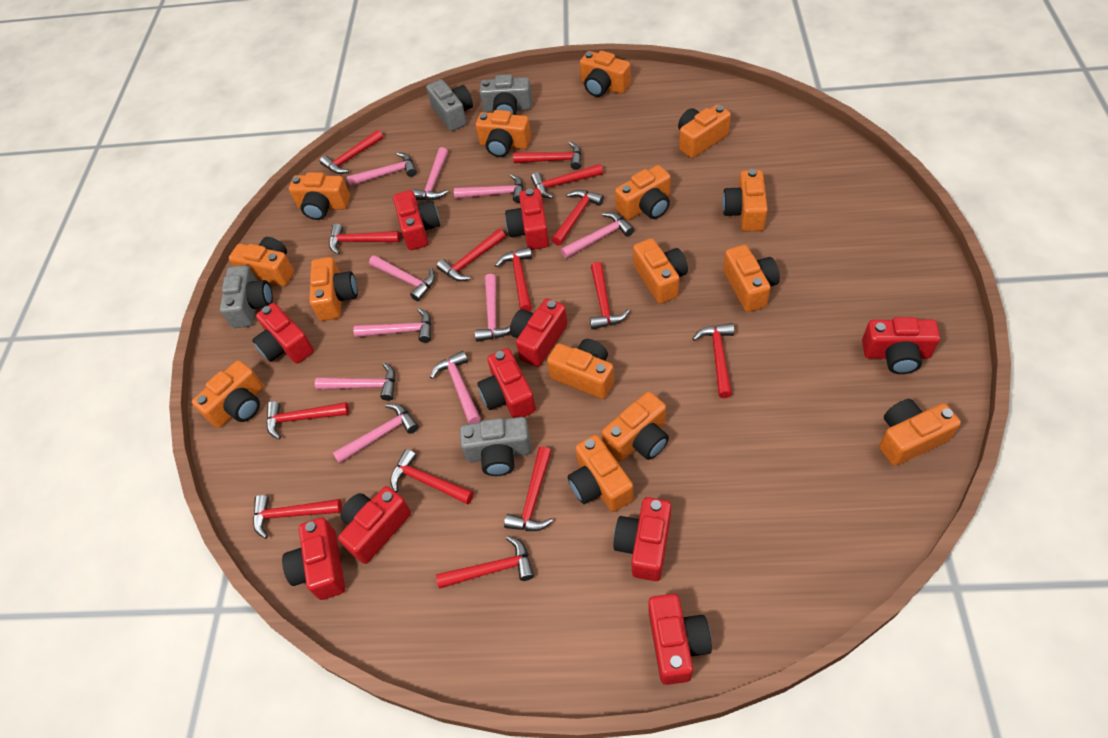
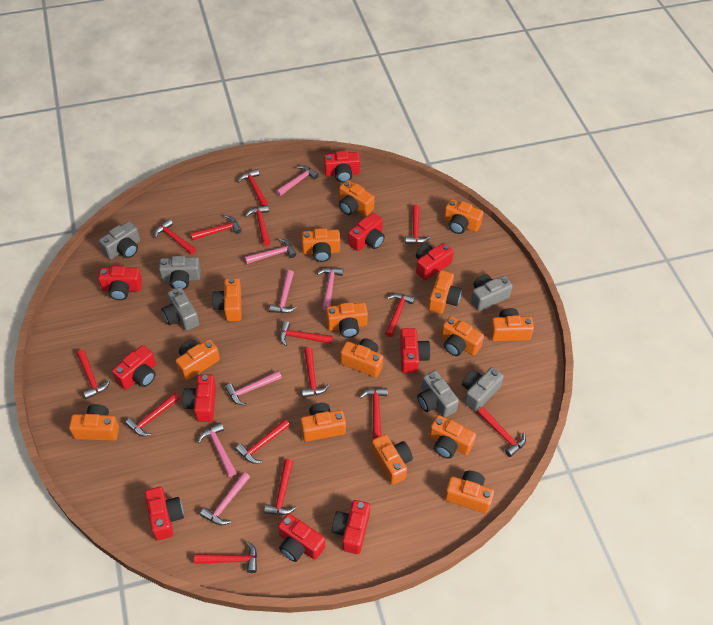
grey camera: [220,265,273,328] [426,79,473,131] [460,417,532,476] [479,74,532,115] = 4 -> [99,221,140,260] [159,256,201,290] [162,287,199,331] [417,370,459,417] [462,367,504,412] [471,274,513,311] = 6
pink hammer: [315,363,395,401] [333,404,419,464] [347,152,417,187] [353,308,431,343] [369,255,435,301] [412,147,448,200] [430,351,481,424] [454,174,524,203] [475,274,510,342] [561,212,634,259] = 10 -> [198,422,236,477] [200,472,250,525] [225,371,282,406] [244,239,296,264] [269,270,297,313] [276,165,319,196] [317,268,343,311] = 7
red hammer: [253,495,342,539] [266,401,349,439] [320,130,383,174] [329,223,400,255] [390,449,474,504] [436,536,534,589] [437,229,506,281] [495,247,532,311] [504,446,553,531] [513,142,581,170] [531,164,603,199] [552,190,604,246] [590,262,629,330] [692,323,734,398] = 14 -> [77,350,110,399] [125,392,180,437] [154,219,196,254] [190,215,241,240] [194,541,257,573] [235,419,290,464] [238,169,268,206] [245,205,270,246] [264,459,296,515] [280,321,333,346] [302,347,329,398] [360,388,388,439] [385,293,415,337] [405,205,430,244] [477,407,526,457] = 15

